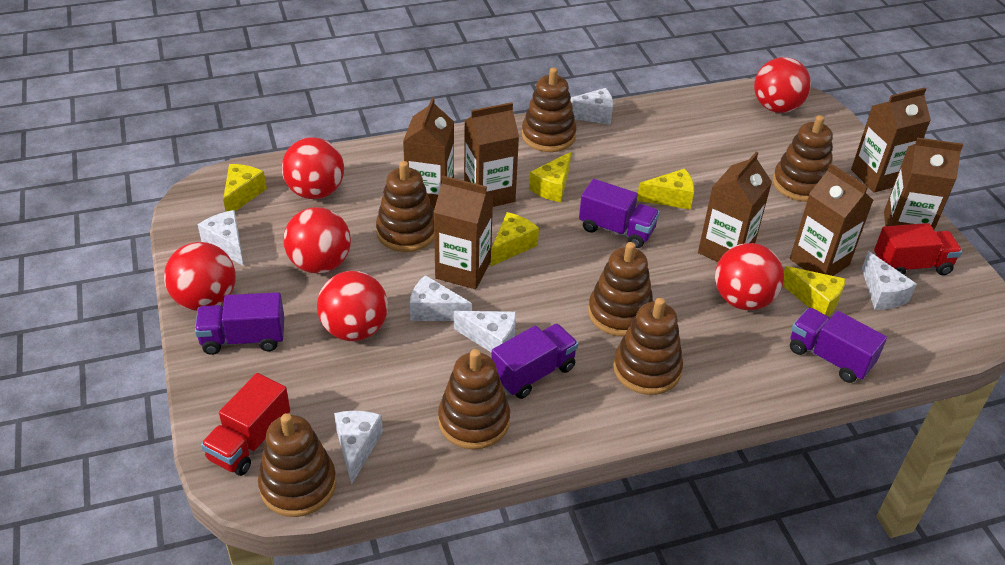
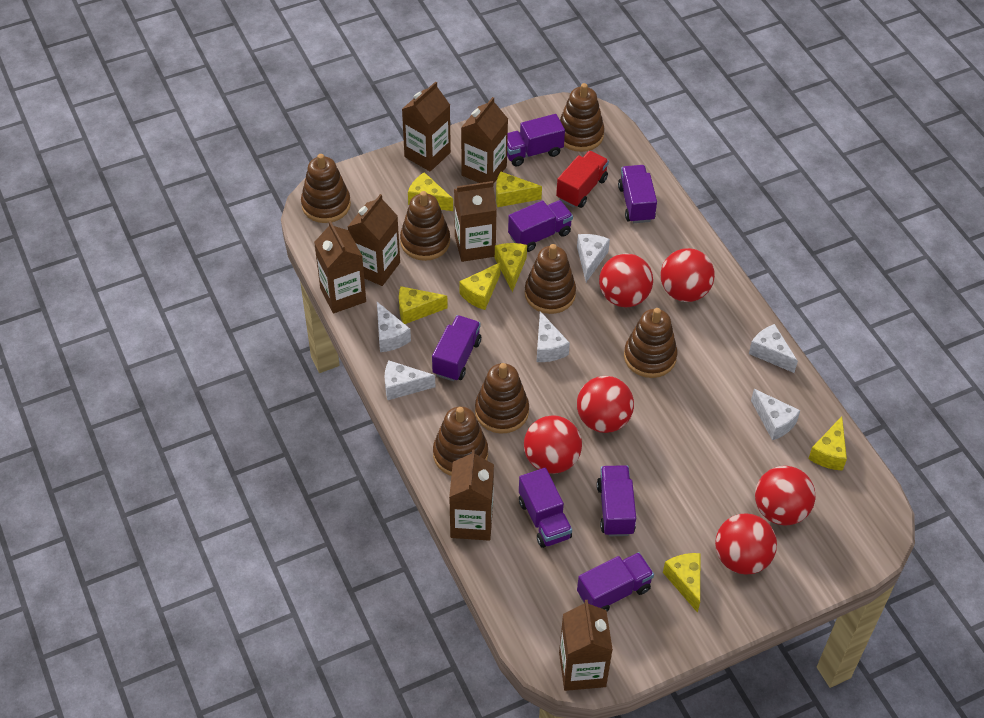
purple truck: [195,292,284,355] [491,324,578,399] [579,179,660,248] [790,308,887,383] = 4 -> [432,315,481,381] [507,114,565,166] [508,200,573,252] [519,468,572,548] [577,552,654,611] [597,465,636,536] [618,165,657,223] = 7
red truck: [201,373,290,476] [874,223,962,275] = 2 -> [556,151,609,208] = 1
yellow cheese: [223,164,267,212] [491,212,539,266] [529,152,571,202] [637,169,694,210] [783,266,846,316] = 5 -> [399,286,448,324] [408,172,453,211] [459,262,501,310] [495,243,527,292] [496,172,542,207] [663,553,700,613] [808,416,847,471] = 7

